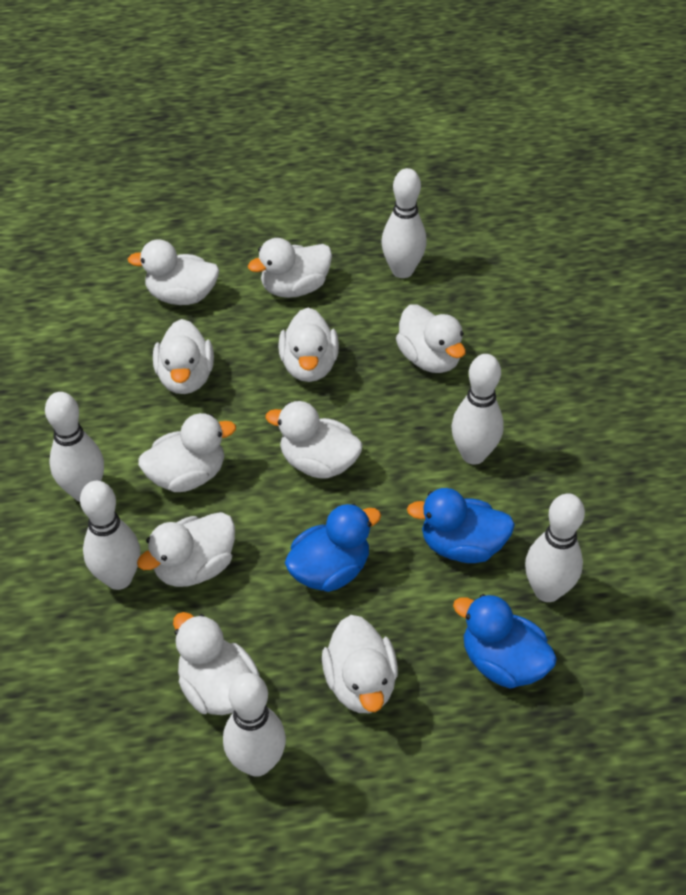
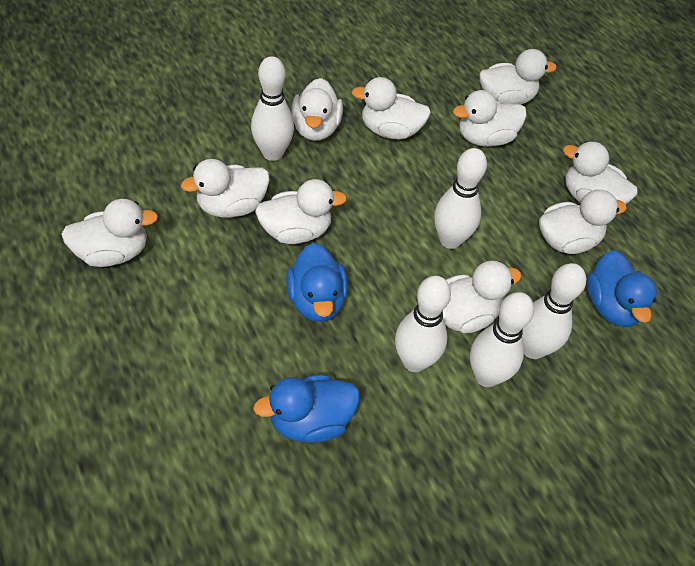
white bowling pin: [45,392,104,502] [80,481,140,590] [223,673,286,777] [381,168,427,278] [451,354,504,464] [525,493,585,602] = 6 -> [251,56,294,161] [395,276,451,372] [434,148,487,249] [470,292,534,387] [522,263,586,359] = 5

